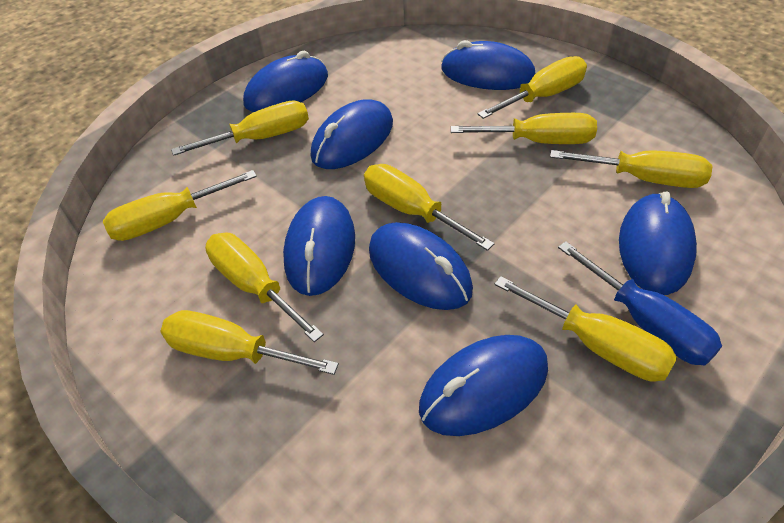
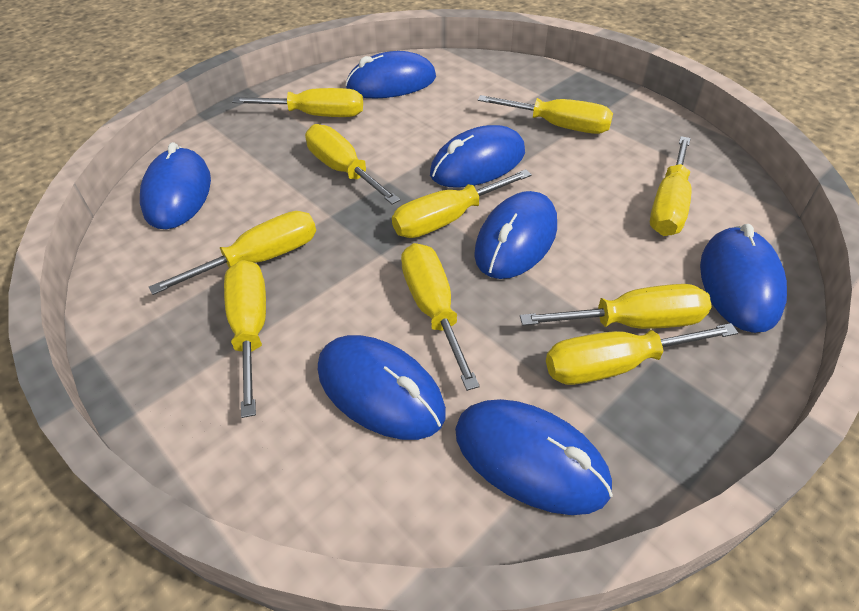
blue screwdriver: [558,241,722,366] = 1 -> none = 0
yellow screwdriver: [103,170,257,241] [160,310,339,375] [171,100,309,156] [205,233,324,342] [364,164,494,251] [451,113,597,144] [477,56,587,119] [495,276,677,382] [550,150,713,188] = 9 -> [149,211,316,295] [224,260,266,418] [232,88,363,117] [305,124,400,205] [392,169,532,238] [401,243,480,391] [478,95,613,134] [520,284,712,329] [546,323,738,385] [650,136,692,236] = 10

